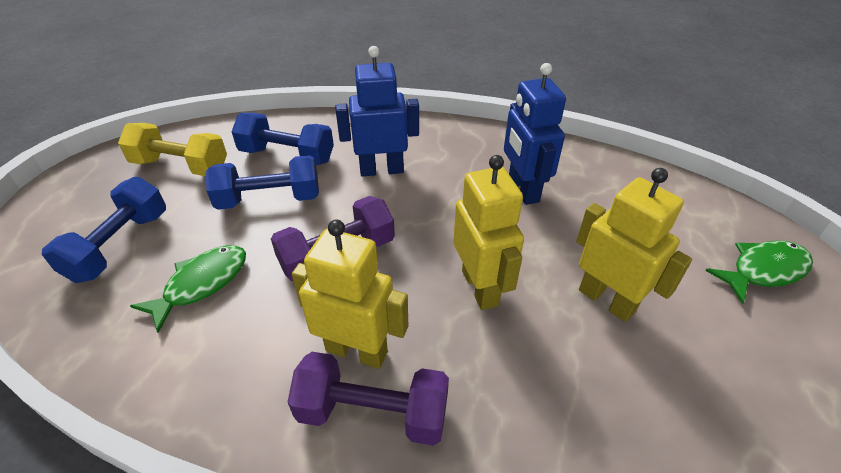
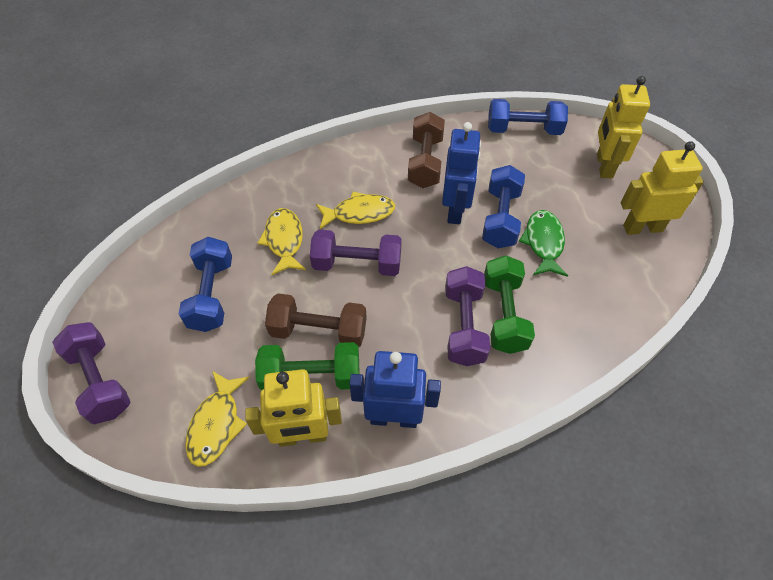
brown dumbbell: none = 0 -> [265,293,367,347] [408,112,445,188] = 2
green dumbbell: none = 0 -> [255,342,360,390] [484,256,535,354] = 2
green fish: [130,245,246,333] [706,241,813,304] = 2 -> [519,210,568,277] = 1
purple dumbbell: [271,196,395,281] [288,352,449,446] = 2 -> [53,322,130,424] [310,230,402,276] [445,266,490,366] = 3
yellow dumbbell: [118,123,227,176] = 1 -> none = 0
yellow fish: none = 0 -> [185,371,250,467] [258,208,306,275] [316,192,395,229] = 3

